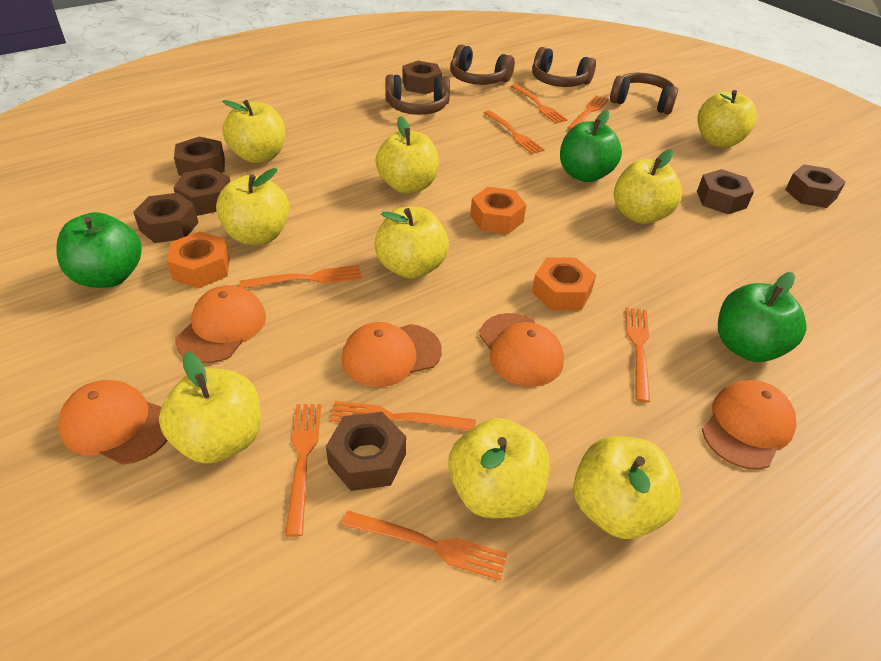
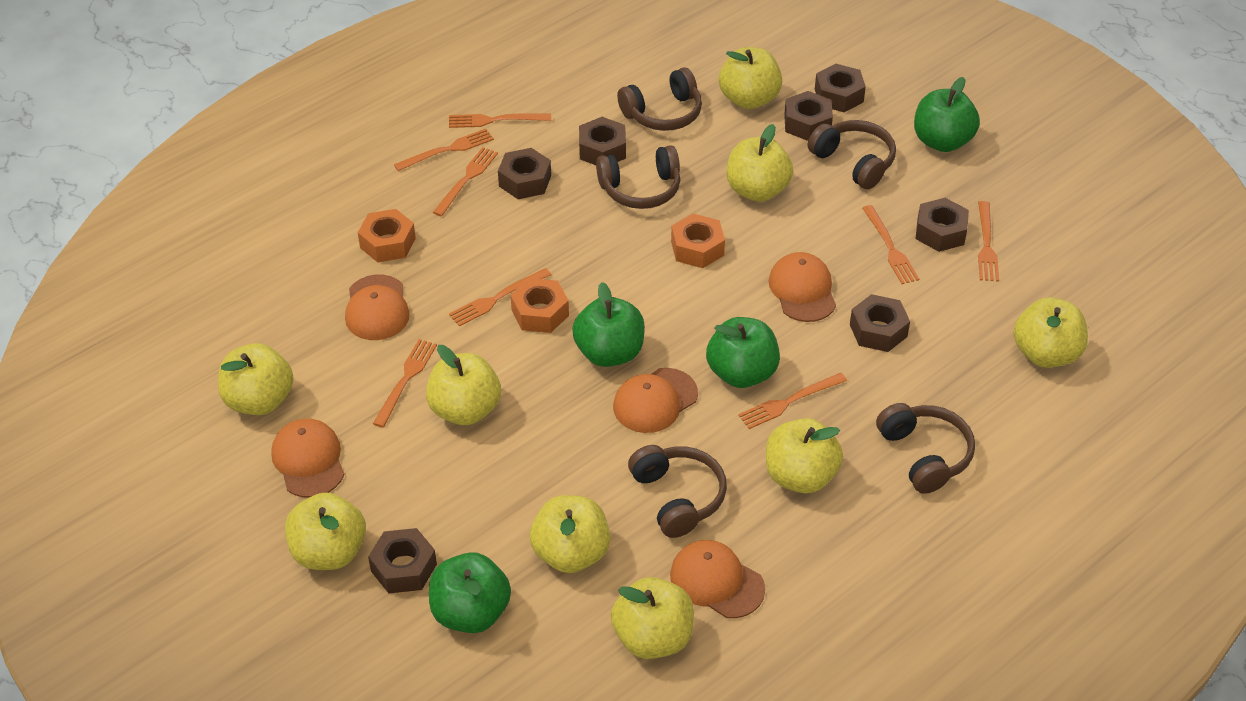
brown headphones: [385,74,450,115] [450,44,515,85] [532,47,596,87] [610,73,678,114] = 4 -> [596,145,680,209] [617,68,702,131] [628,445,727,538] [808,120,896,189] [876,403,975,494] = 5
green apple: [56,212,142,288] [560,110,622,182] [718,272,806,362] = 3 -> [429,552,511,633] [572,282,645,367] [706,317,780,388] [914,77,980,152] = 4

